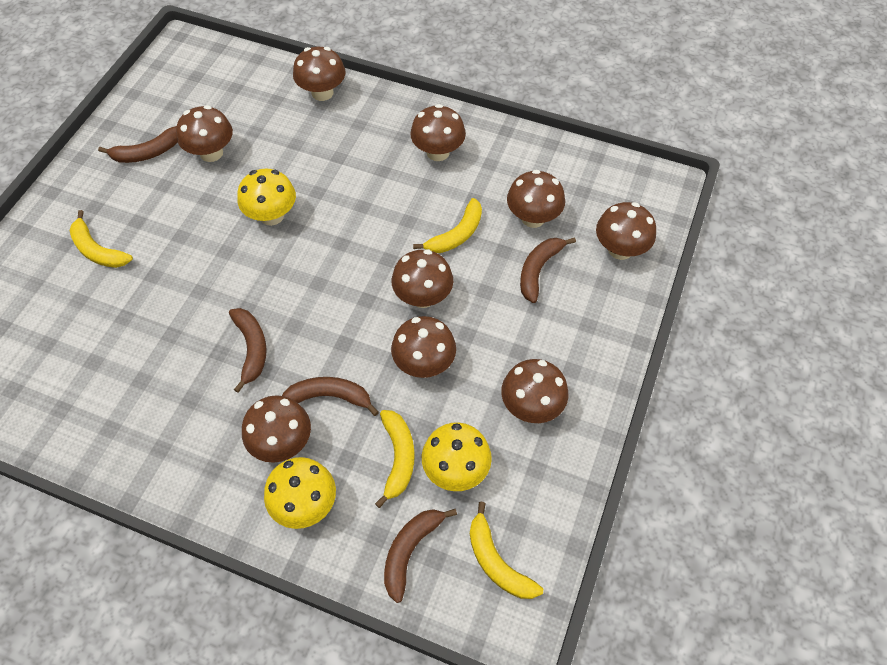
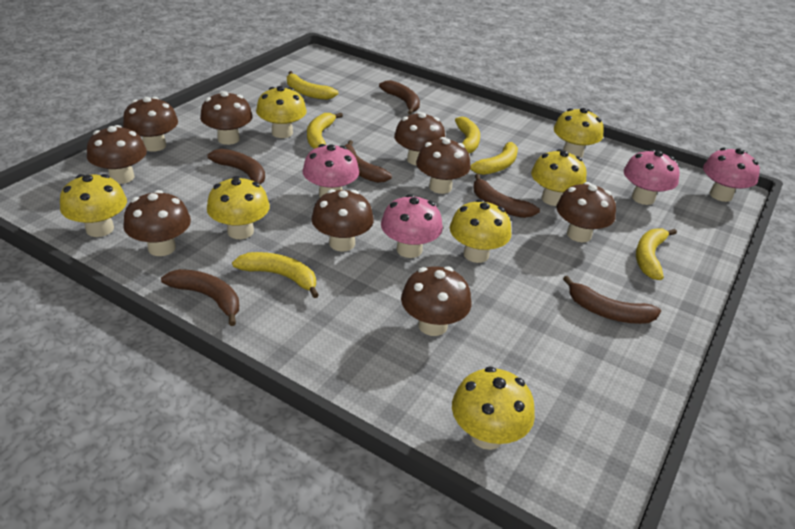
brown banana: [98,126,178,163] [229,308,267,393] [282,377,379,416] [384,509,457,603] [520,237,576,303] = 5 -> [161,269,239,326] [207,149,265,184] [344,140,392,183] [379,80,420,115] [473,174,540,218] [563,276,661,324] = 6
pink mushroom: none = 0 -> [302,144,359,197] [381,194,443,258] [624,149,679,205] [703,148,760,202] = 4
yellow banana: [69,210,133,268] [375,410,414,508] [413,198,482,253] [470,502,543,599] = 4 -> [232,252,319,298] [287,71,338,100] [307,113,343,149] [455,117,480,153] [470,142,518,175] [636,228,677,280] = 6
yellow mushroom: [237,168,296,226] [264,457,336,529] [422,423,492,491] = 3 -> [60,174,127,237] [207,176,270,239] [256,86,307,138] [450,199,511,263] [452,366,535,450] [531,149,586,206] [554,108,604,158] = 7

